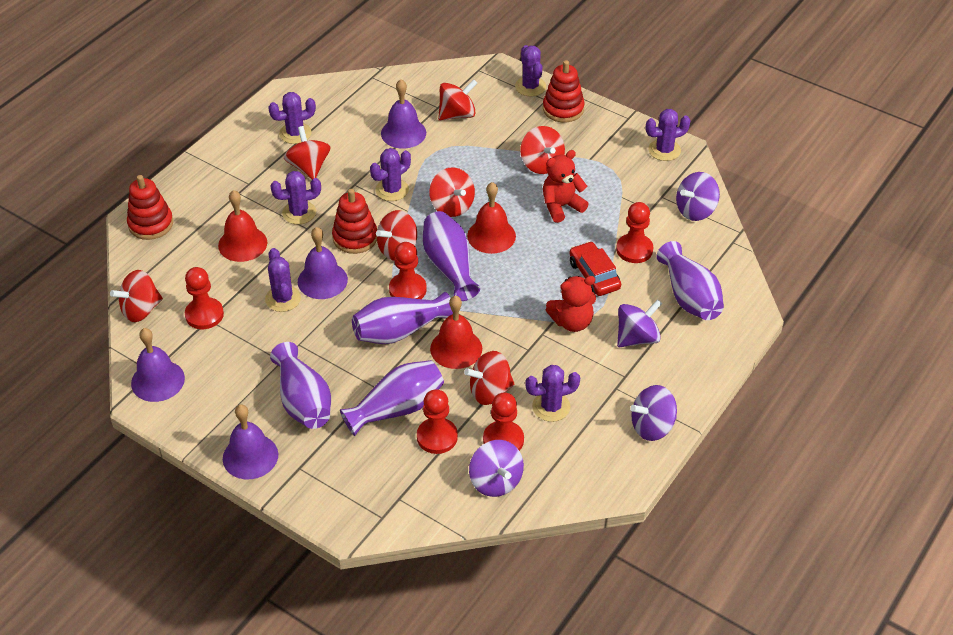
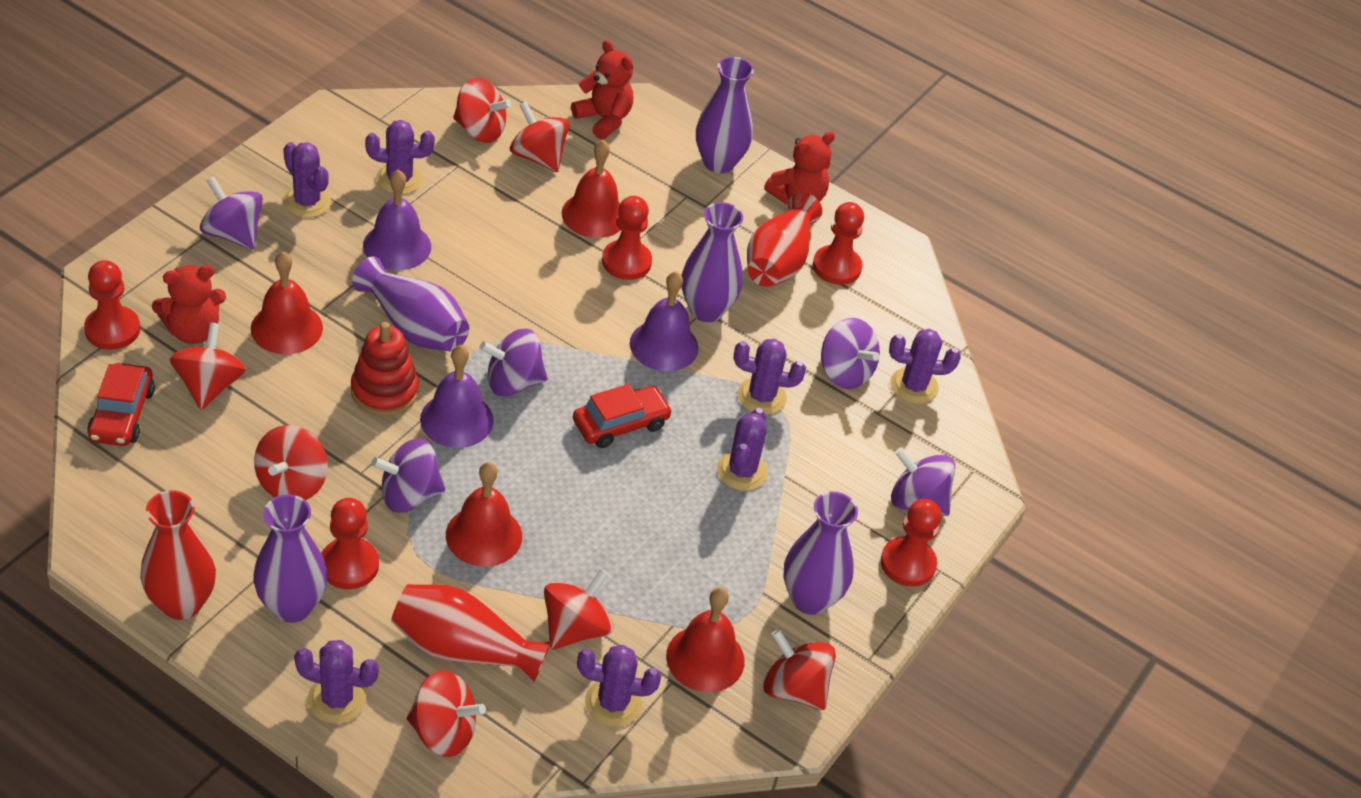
purple bell: [131,328,185,402] [223,404,278,479] [298,227,348,299] [381,80,426,149] = 4 -> [363,170,431,270] [420,345,494,448] [630,271,699,371] = 3
purple spinning top: [469,440,524,497] [617,299,662,347] [630,385,677,441] [676,172,720,221] = 4 -> [200,177,263,250] [371,439,445,513] [480,329,548,396] [821,318,880,389] [891,447,955,516] = 5
red bell: [218,190,267,262] [430,296,482,369] [467,182,516,254] = 3 -> [251,251,323,354] [446,462,522,567] [562,140,621,238] [666,587,745,692] = 4
red car: [570,241,621,296] = 1 -> [87,363,155,446] [573,384,673,448] = 2
red stacking toy: [127,175,173,240] [332,189,377,254] [543,60,585,122] = 3 -> [351,322,419,416] = 1
red teddy bear: [543,150,589,223] [546,276,596,332] = 2 -> [152,265,226,344] [571,40,633,140] [764,131,835,204] = 3
red vase: none = 0 -> [140,490,216,620] [391,584,551,684] [747,192,822,287] = 3

